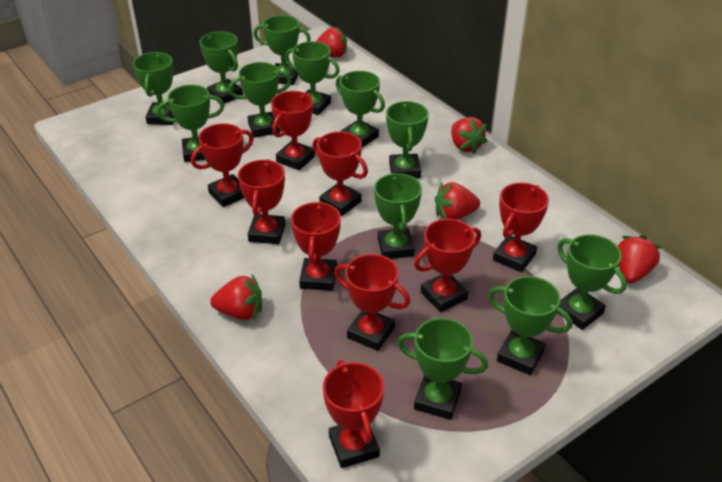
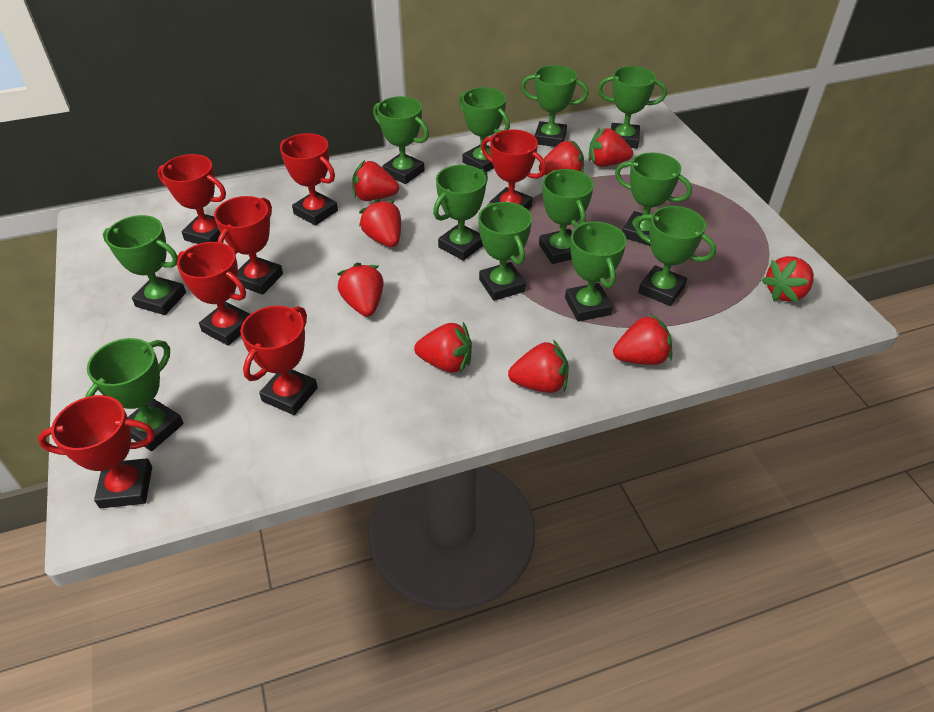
red strawberry: [210,275,262,320] [316,27,347,58] [435,182,480,220] [451,117,488,154] [618,235,662,283] = 5 -> [337,263,384,317] [352,160,399,201] [359,199,401,247] [414,322,472,373] [508,340,569,393] [539,140,584,175] [589,128,633,167] [613,313,672,365] [761,256,814,302] = 9
red trophy: [191,123,254,207] [238,159,285,244] [271,91,315,170] [291,201,341,291] [312,131,368,216] [323,360,384,468] [334,254,410,351] [414,219,481,312] [493,183,549,272] = 9 -> [38,395,155,508] [157,154,226,244] [177,242,250,346] [214,196,283,295] [240,306,318,415] [280,133,338,226] [481,129,546,210] = 7

